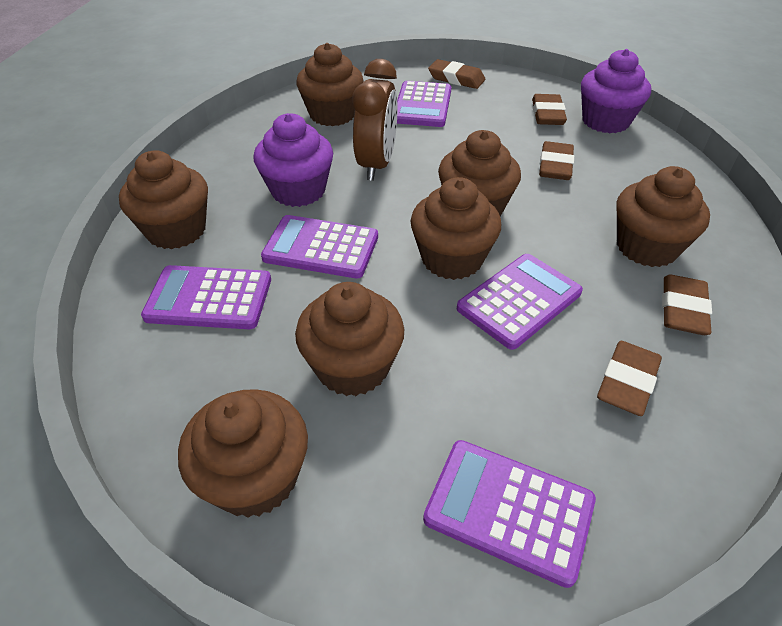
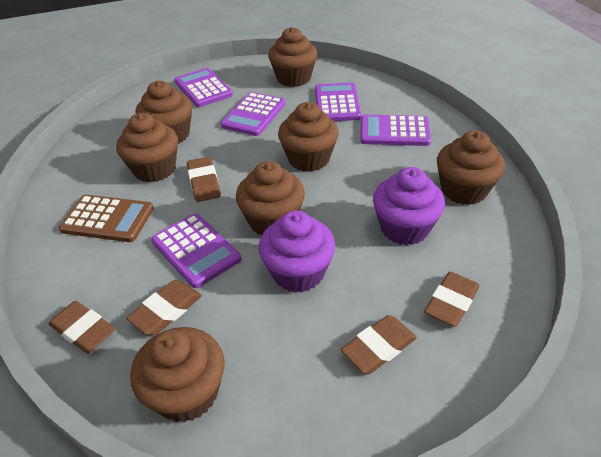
brown calculator: none = 0 -> [59,195,154,242] = 1
brown clock: [353,59,398,181] = 1 -> none = 0

